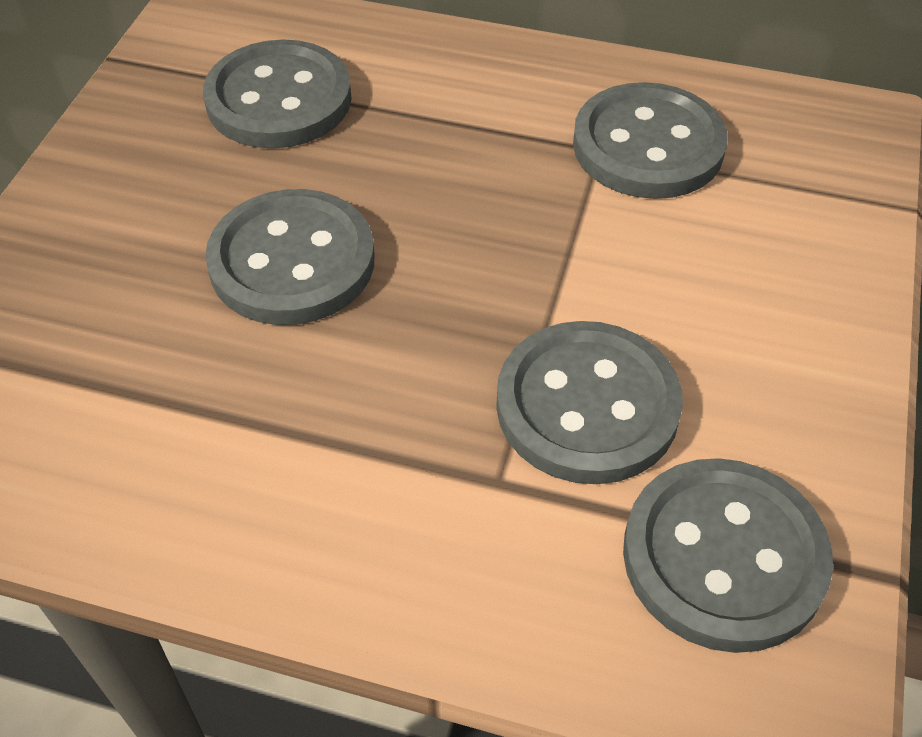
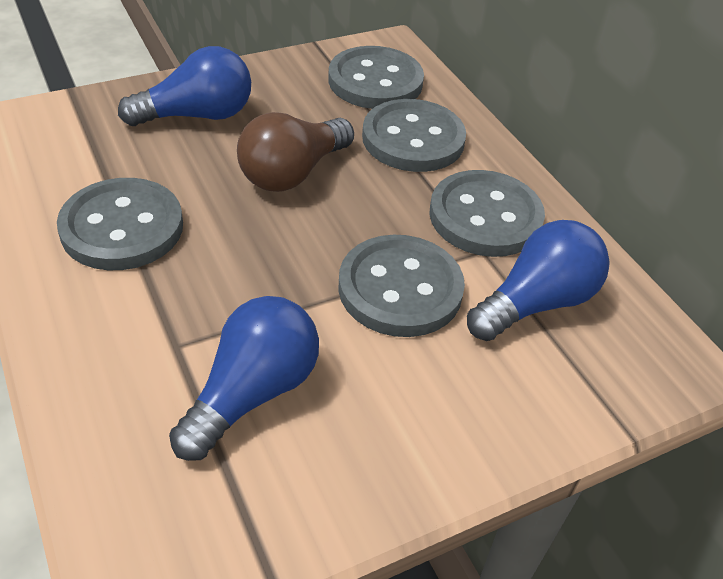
blue light bulb: none = 0 -> [118,46,251,126] [169,296,319,461] [467,220,610,341] = 3
brown light bulb: none = 0 -> [237,112,354,192] = 1

